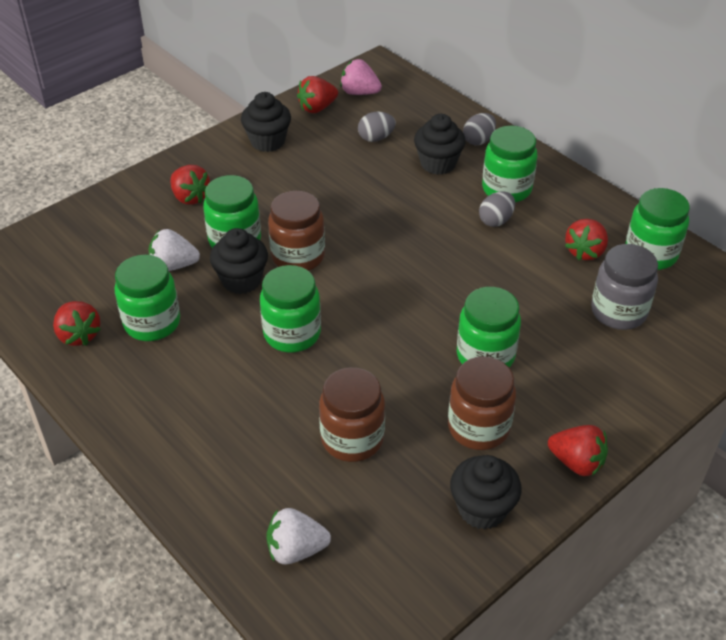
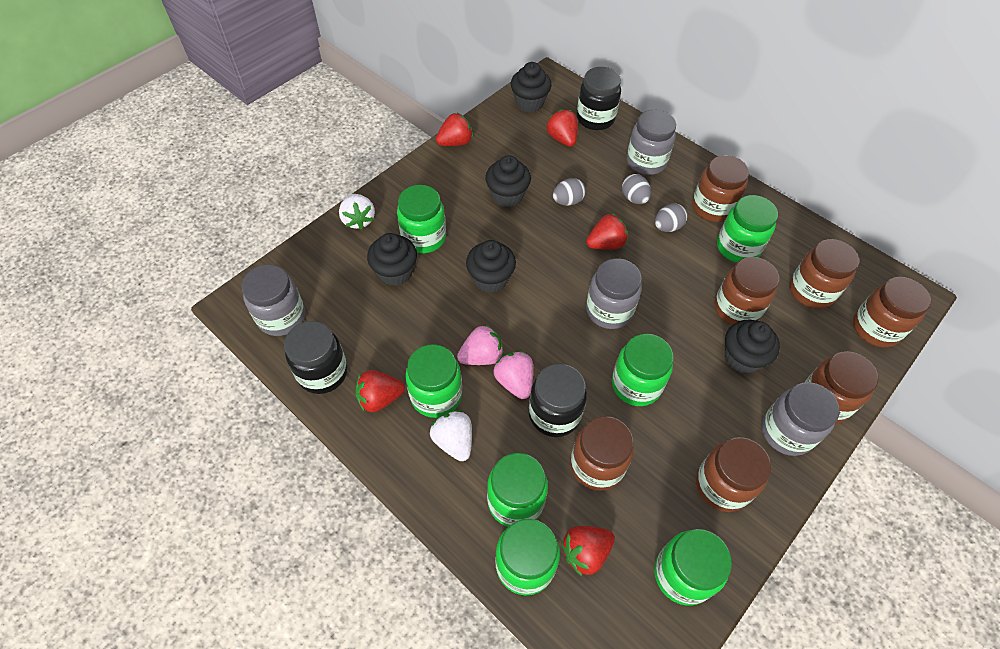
black cupcake: [210,228,268,294] [241,92,291,152] [414,114,466,175] [450,455,522,530] = 4 -> [367,233,417,286] [466,240,516,293] [485,155,531,207] [511,62,552,112] [724,320,780,374] = 5
black jar: none = 0 -> [284,321,348,394] [529,364,587,437] [577,67,621,130] = 3
brown jar: [268,191,325,271] [319,368,385,462] [448,356,516,450] = 3 -> [570,416,634,491] [692,155,749,222] [696,437,771,512] [714,257,779,325] [789,239,859,309] [804,351,879,424] [853,277,931,347] = 7
green jar: [115,255,180,341] [203,175,261,248] [260,265,321,352] [457,287,521,368] [482,126,537,202] [625,188,690,270] = 6 -> [397,185,446,253] [405,344,462,418] [487,453,548,527] [495,519,560,596] [612,334,673,406] [654,529,732,606] [717,195,778,263] = 7
grey jar: [591,244,658,330] = 1 -> [242,265,305,336] [586,258,642,329] [627,110,676,175] [762,382,840,456] = 4
pink strawberry: [340,59,382,95] = 1 -> [457,325,504,365] [493,351,533,399] = 2

